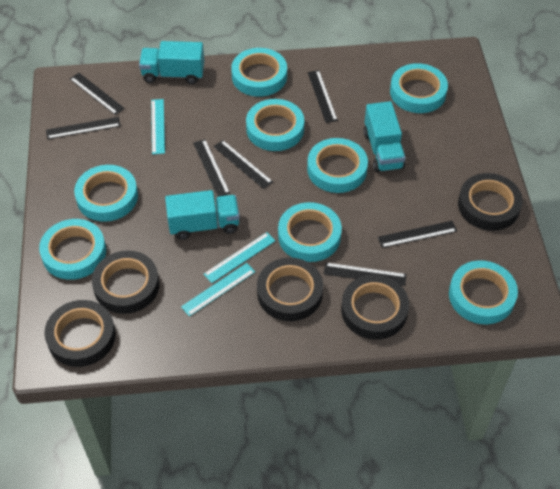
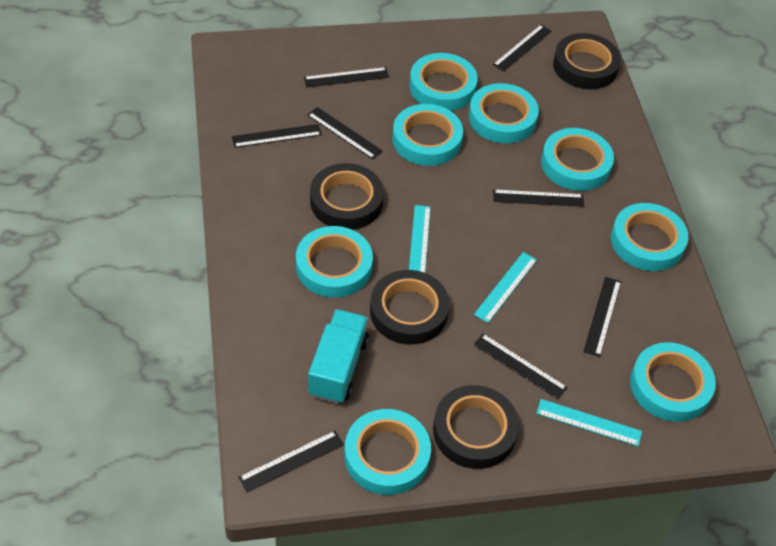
black ruler: [46,117,121,139] [70,73,125,115] [193,139,230,197] [213,140,273,189] [308,70,338,123] [324,262,407,286] [378,221,457,248] = 7 -> [232,124,322,148] [238,431,344,492] [304,67,389,88] [307,107,383,159] [473,334,568,399] [493,25,552,71] [493,189,584,207] [583,277,621,357] = 8
black tape: [44,300,116,367] [92,251,159,314] [257,258,323,321] [341,275,409,340] [458,173,523,231] = 5 -> [310,163,384,230] [370,270,450,345] [433,385,519,469] [553,33,621,89] = 4
turquoise truck: [139,41,204,84] [165,190,240,240] [363,101,406,172] = 3 -> [308,309,369,404] = 1

